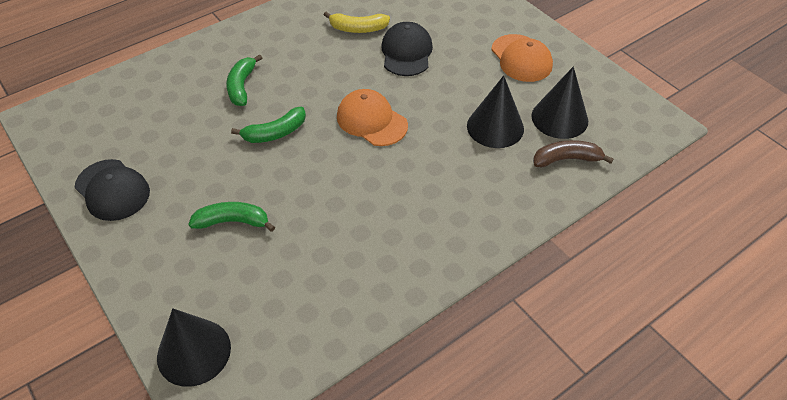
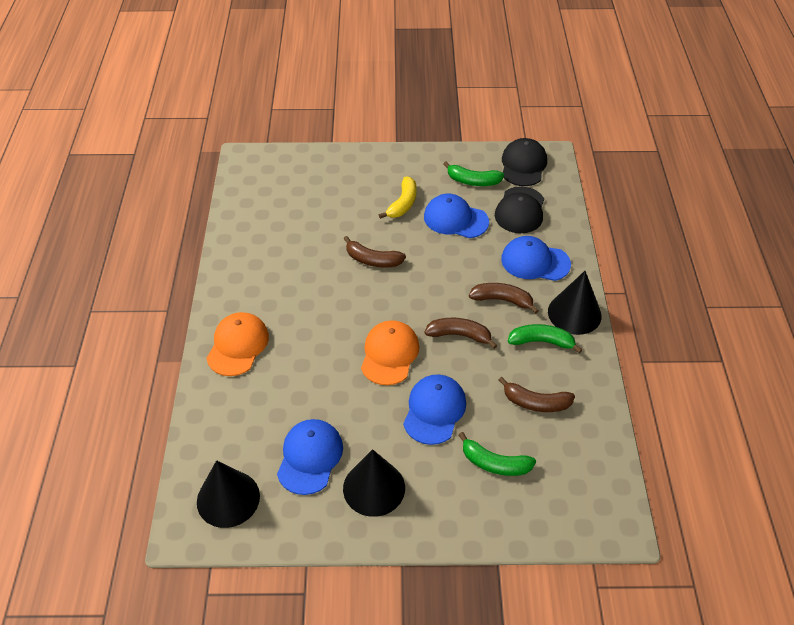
blue cap: none = 0 -> [277,419,343,495] [403,375,466,445] [424,194,489,238] [501,236,571,281] = 4
brown banana: [533,140,614,167] = 1 -> [344,236,406,267] [425,318,497,349] [469,283,539,314] [499,377,575,412] = 4

